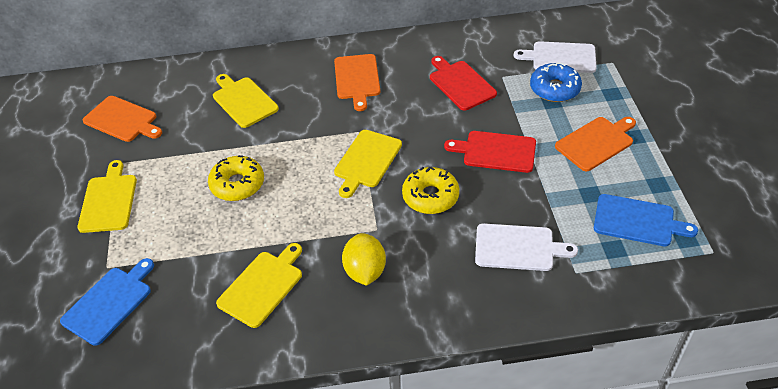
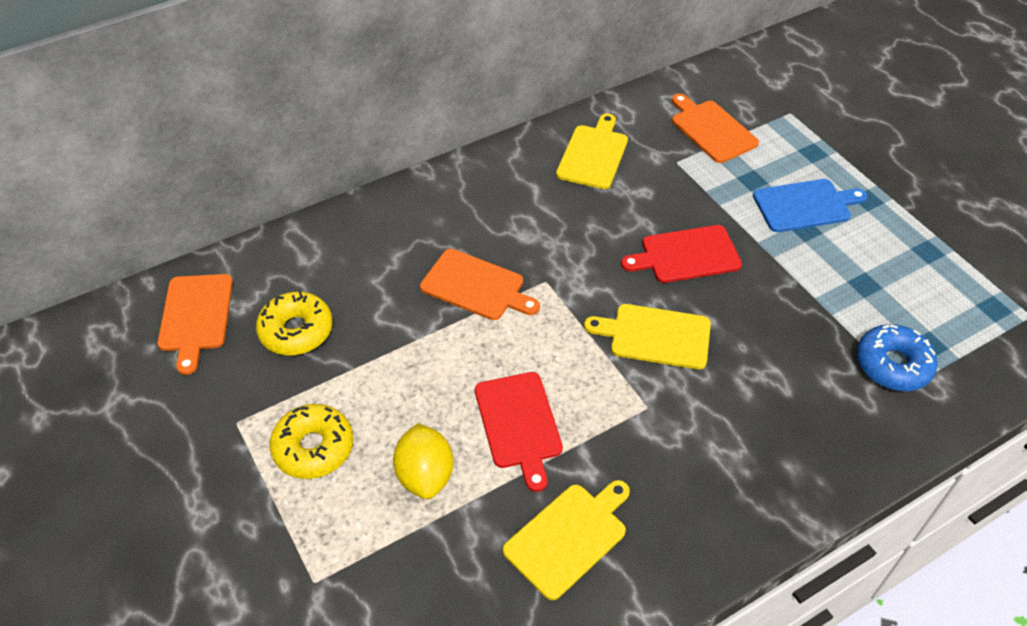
blue cutting board: [60,258,154,346] [594,194,698,246] = 2 -> [753,179,867,232] = 1
white cutting board: [475,223,578,271] [514,41,597,73] = 2 -> none = 0
yellow cutting board: [77,160,137,233] [213,74,279,128] [216,243,302,328] [334,130,402,198] = 4 -> [503,480,630,600] [556,114,628,189] [584,304,711,369] = 3

